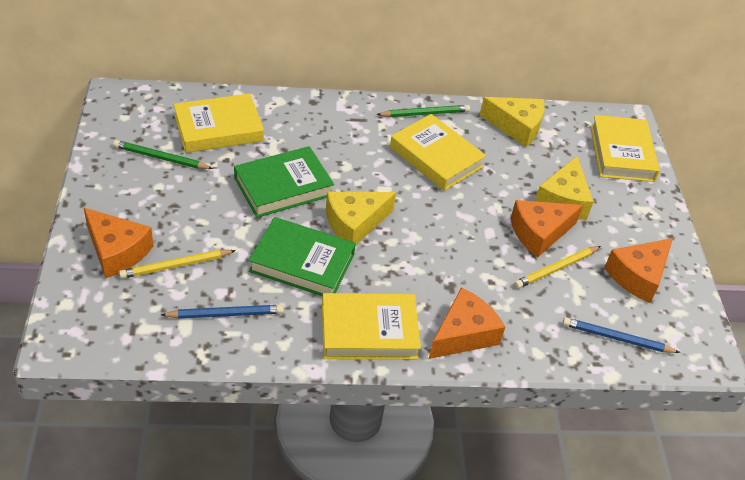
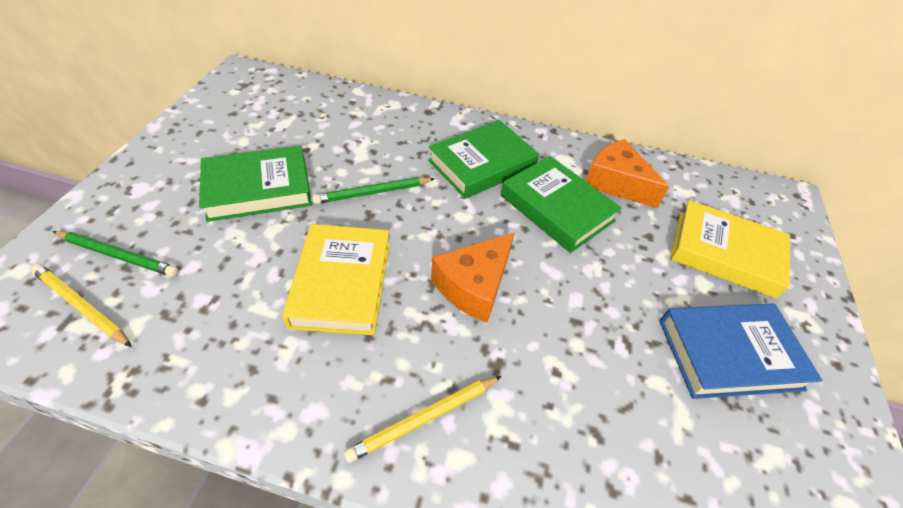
blue book: none = 0 -> [659,304,822,399] = 1
blue pencil: [161,305,284,319] [563,317,680,353] = 2 -> none = 0
green book: [234,146,334,218] [249,217,356,296] = 2 -> [199,146,312,222] [428,120,539,199] [501,156,622,253] = 3
orange cheese: [83,207,153,278] [429,288,505,359] [510,200,583,257] [604,238,673,303] = 4 -> [431,233,515,323] [586,139,669,208] = 2
yellow book: [174,93,264,153] [322,293,421,359] [390,114,486,191] [590,115,660,182] = 4 -> [282,224,390,335] [670,200,790,299] = 2
yellow cheese: [326,192,396,245] [480,97,545,147] [535,156,593,220] = 3 -> none = 0

